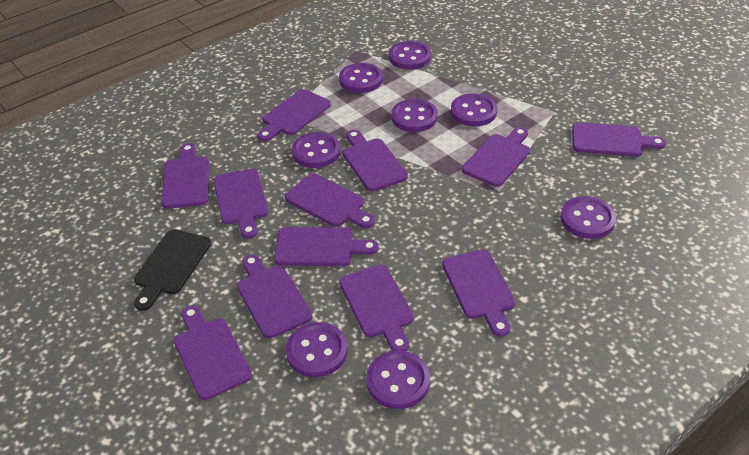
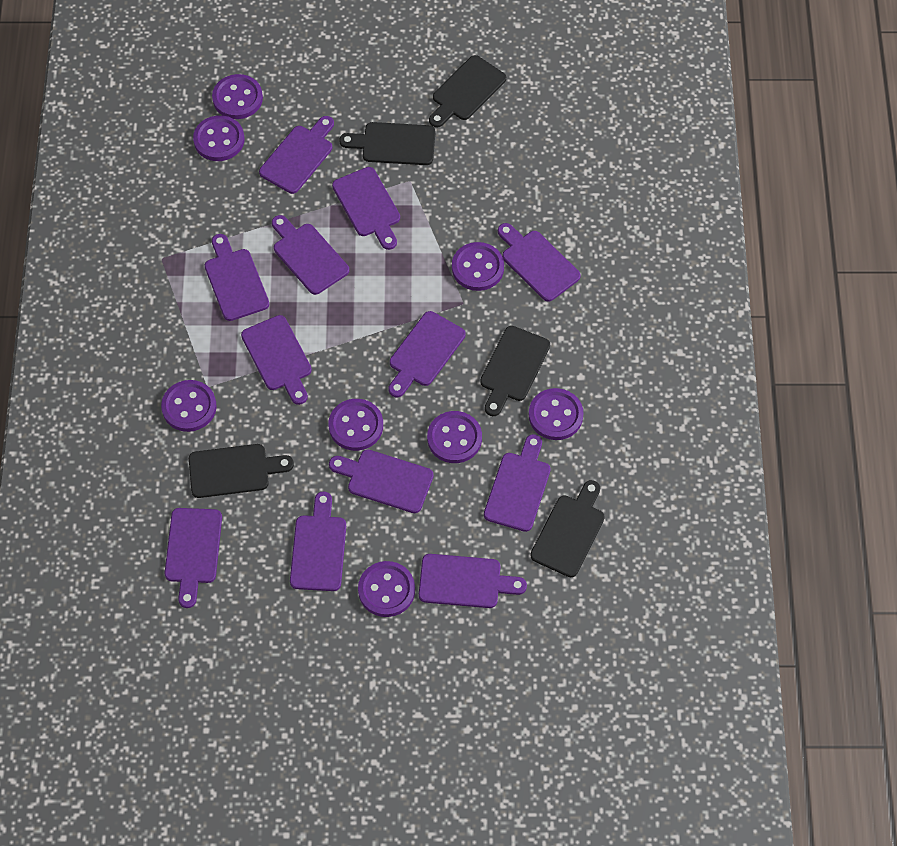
black cutting board: [134,229,211,311] = 1 -> [189,444,294,498] [339,122,435,165] [429,55,506,128] [480,326,550,416] [530,480,605,577] = 5

